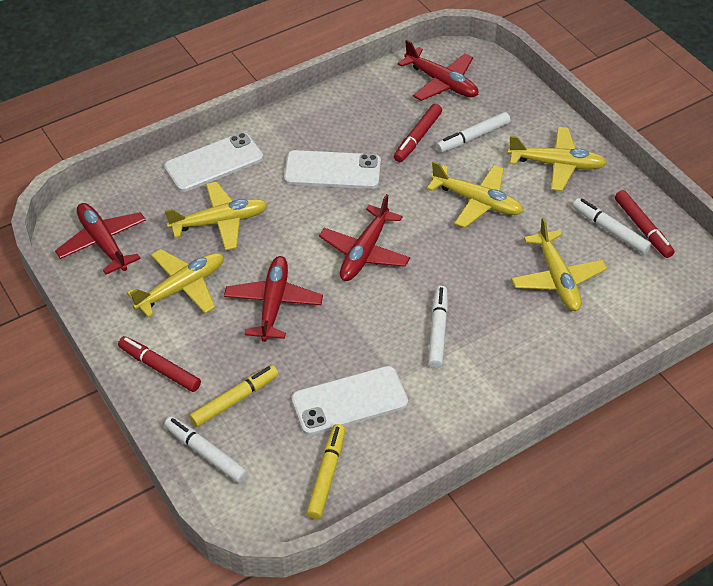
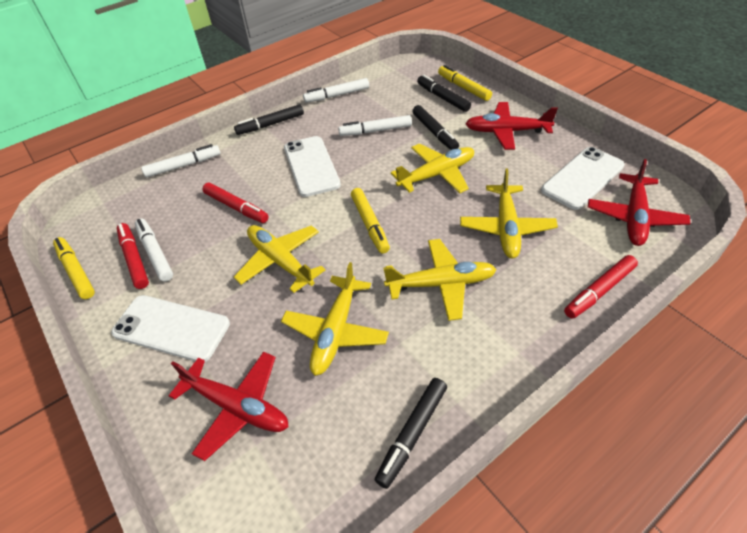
black marker: none = 0 -> [234,104,304,135] [375,378,447,489] [413,105,459,150] [417,75,471,112] = 4
red plane: [55,203,146,275] [224,256,323,342] [319,194,410,281] [398,40,478,101] = 4 -> [169,352,289,461] [465,102,558,150] [588,159,690,246] = 3
yellow marker: [189,365,279,427] [306,424,346,519] = 2 -> [53,237,95,299] [351,188,390,254] [438,65,492,101] = 3

